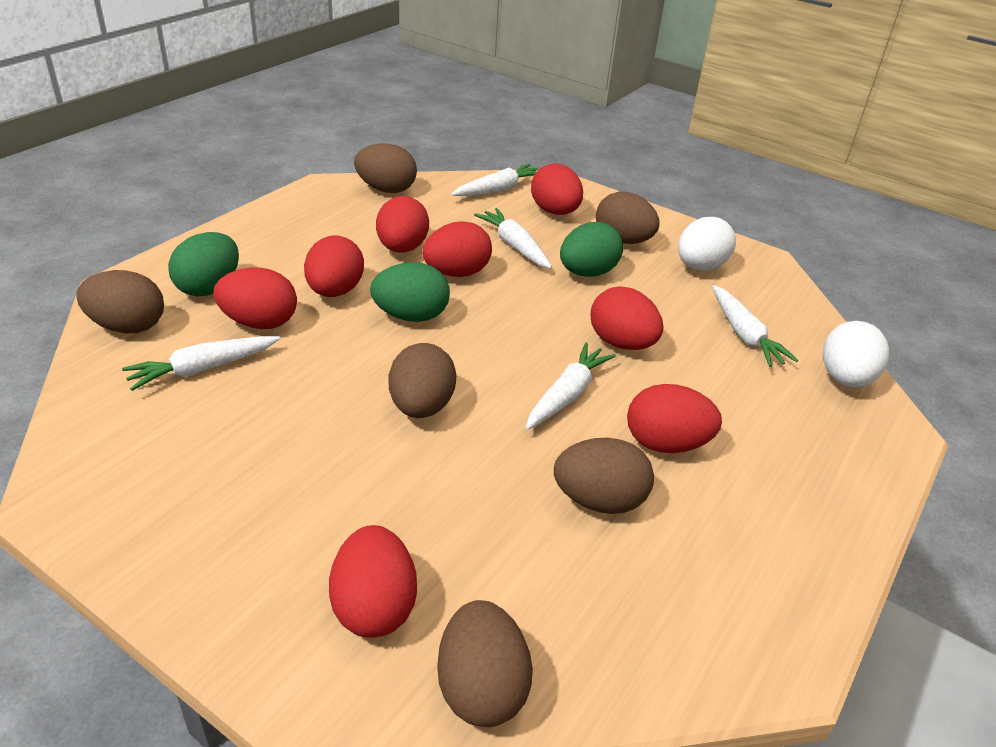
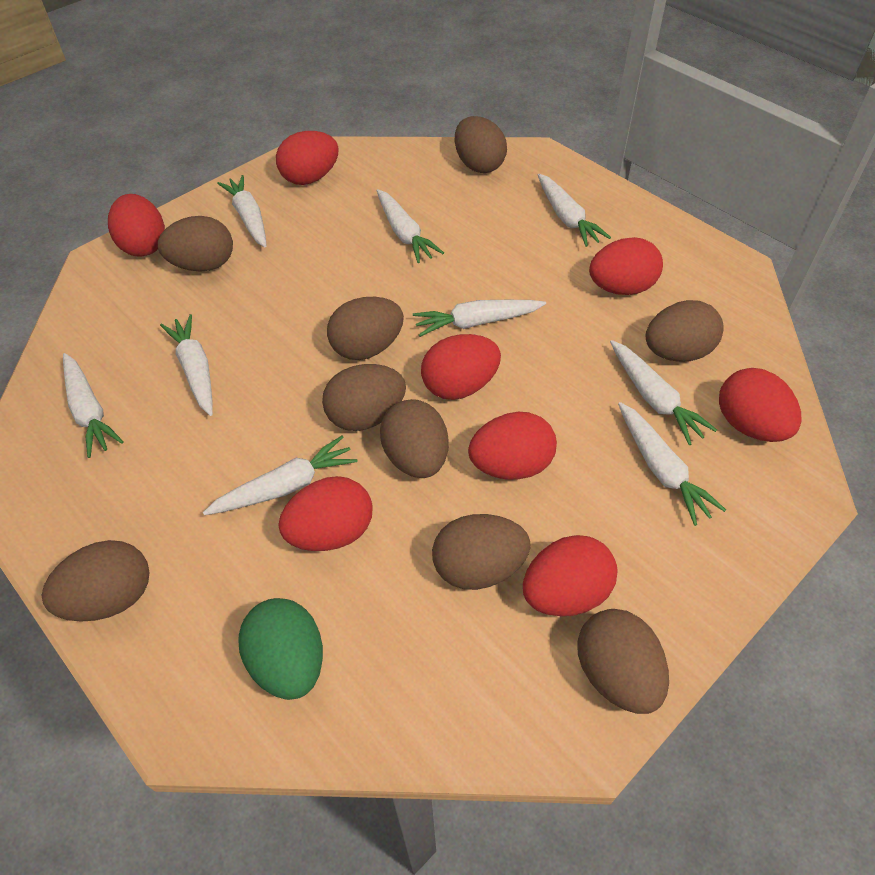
brown egg: [76,270,164,333] [354,143,417,193] [389,343,456,418] [437,600,533,727] [554,438,654,514] [596,192,659,244] = 6 -> [42,540,150,622] [158,216,233,272] [322,364,406,431] [327,297,404,360] [380,399,449,478] [432,514,530,590] [455,116,507,173] [577,609,669,714] [646,300,724,362] = 9
green egg: [168,232,239,297] [370,262,450,322] [560,222,623,277] = 3 -> [238,598,323,700] = 1
white carrot: [122,336,280,391] [451,164,538,196] [474,208,552,269] [526,343,616,430] [712,285,798,367] = 5 -> [63,353,124,458] [160,314,213,416] [203,436,358,515] [217,175,266,247] [377,189,444,263] [413,300,546,337] [538,174,611,247] [610,340,717,445] [618,402,726,526] = 9
white egg: [678,217,736,270] [823,321,889,388] = 2 -> none = 0

